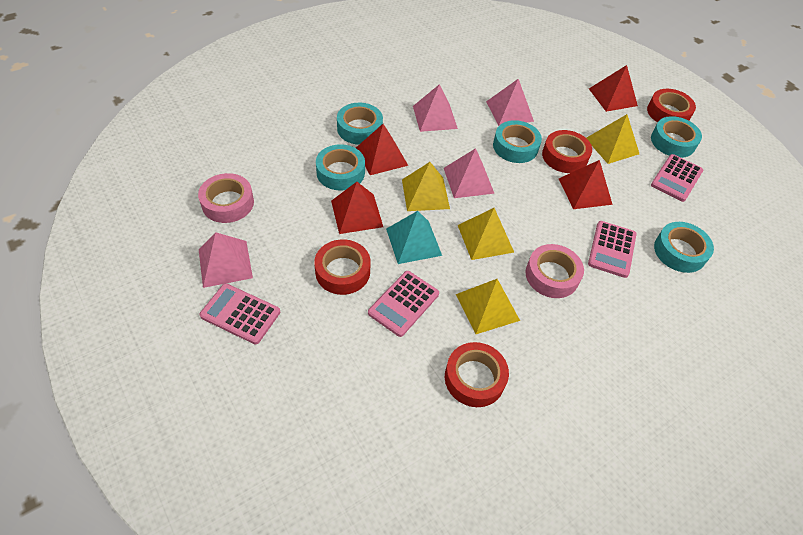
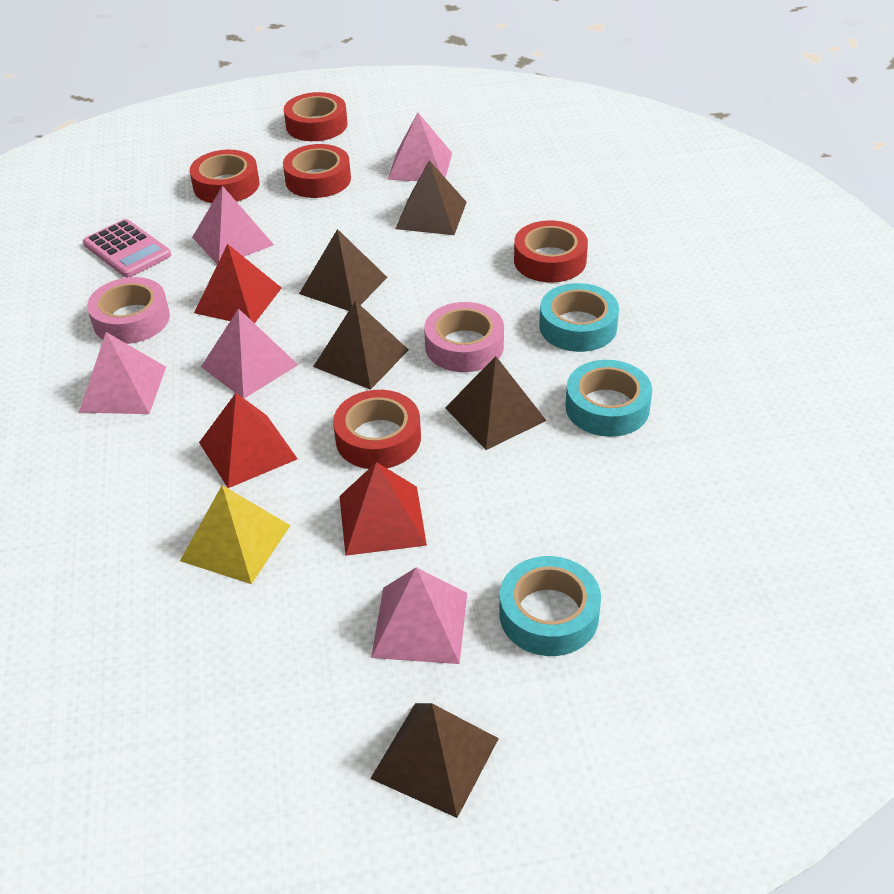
brown pyramid: none = 0 -> [299,229,388,311] [313,301,409,390] [370,703,499,818] [395,160,467,235] [445,356,547,450] = 5
pink calculator: [200,283,280,344] [368,271,439,337] [588,221,636,278] [651,154,703,202] = 4 -> [83,219,171,278] = 1
pink pyramid: [199,232,253,288] [413,84,458,132] [444,148,495,198] [486,79,534,126] = 4 -> [79,332,166,414] [192,186,274,264] [201,308,298,398] [371,567,467,664] [388,113,452,181] = 5
red pyramid: [331,182,383,234] [356,124,408,175] [559,160,613,209] [589,65,638,112] = 4 -> [194,244,282,323] [199,393,298,488] [339,462,427,556] = 3
red tape: [314,239,370,295] [445,342,509,407] [542,130,592,173] [647,89,696,122] = 4 -> [190,150,259,203] [283,144,351,198] [284,92,348,141] [333,390,421,469] [514,220,588,283] = 5
turquoise pyramid: [386,211,442,264] = 1 -> none = 0
turquoise tape: [316,144,365,191] [337,103,383,145] [493,120,542,163] [651,116,702,158] [654,222,714,273] = 5 -> [500,556,601,656] [539,283,619,352] [565,360,652,437] = 3
yellow pyramid: [402,162,450,211] [456,279,520,334] [458,208,514,260] [587,114,639,164] = 4 -> [180,485,291,584] = 1

